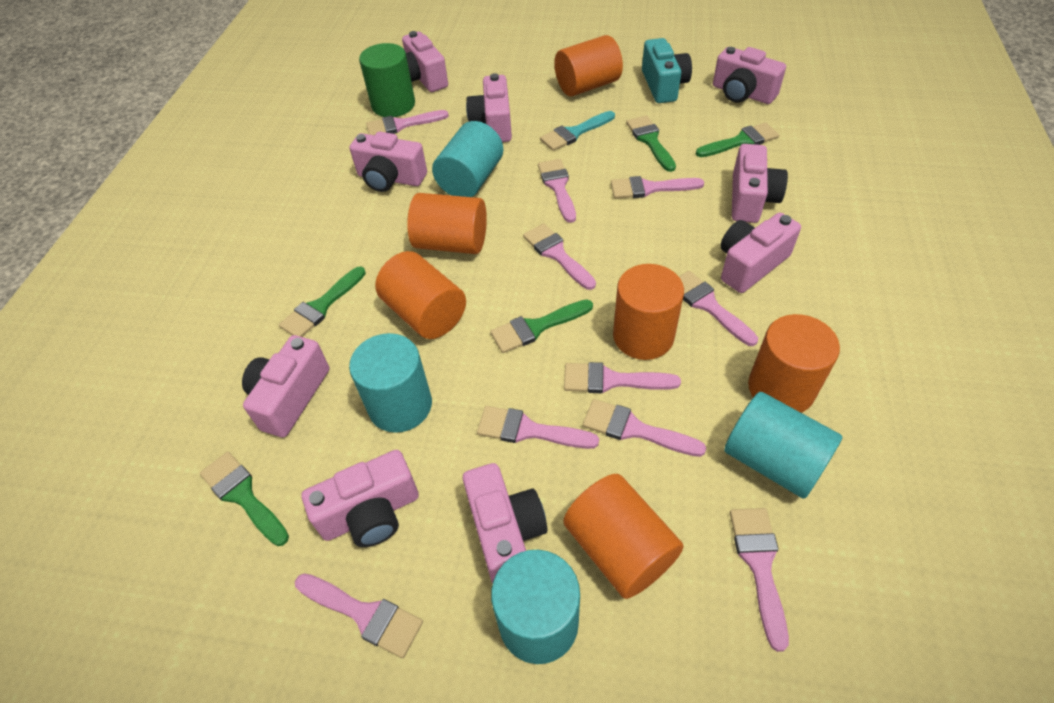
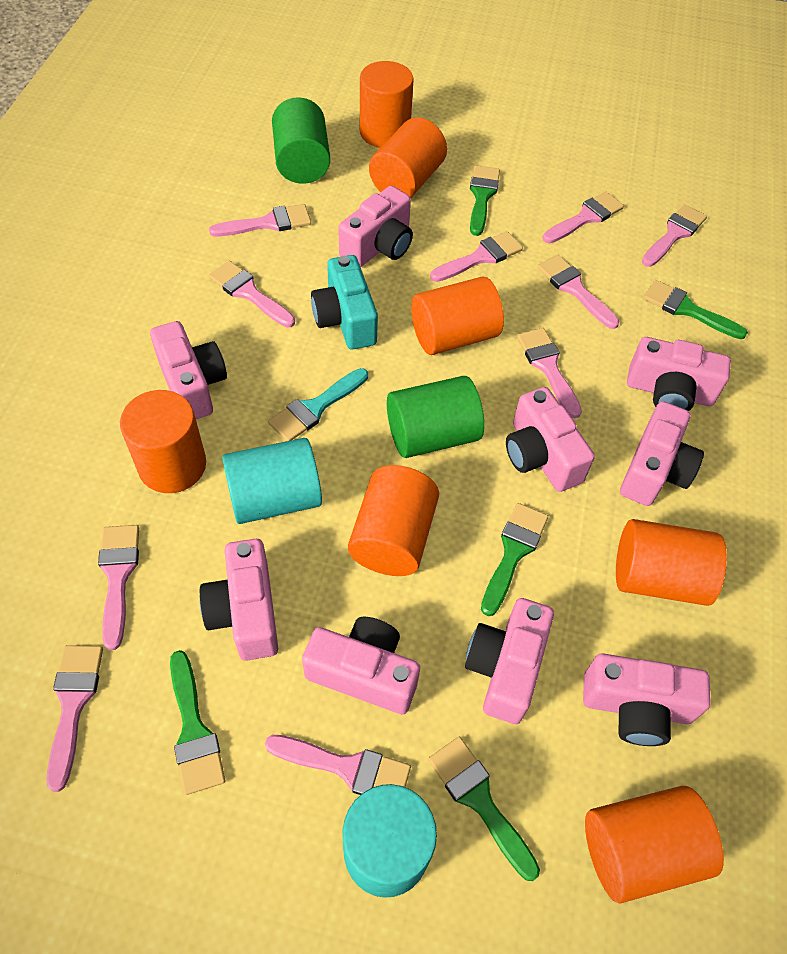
green cylinder: [359,43,415,117] = 1 -> [272,97,330,184] [387,376,484,458] = 2
orange cylinder: [375,251,466,339] [407,193,487,254] [554,35,623,96] [564,474,684,599] [613,264,684,360] [748,314,840,413] = 6 -> [120,390,206,493] [348,465,439,576] [360,61,414,148] [369,117,447,198] [411,276,504,355] [585,786,724,904] [616,519,727,606] = 7
turquoise cylinder: [349,333,432,433] [432,121,503,197] [491,550,580,664] [724,392,843,499] = 4 -> [223,438,322,524] [342,784,437,898] = 2

